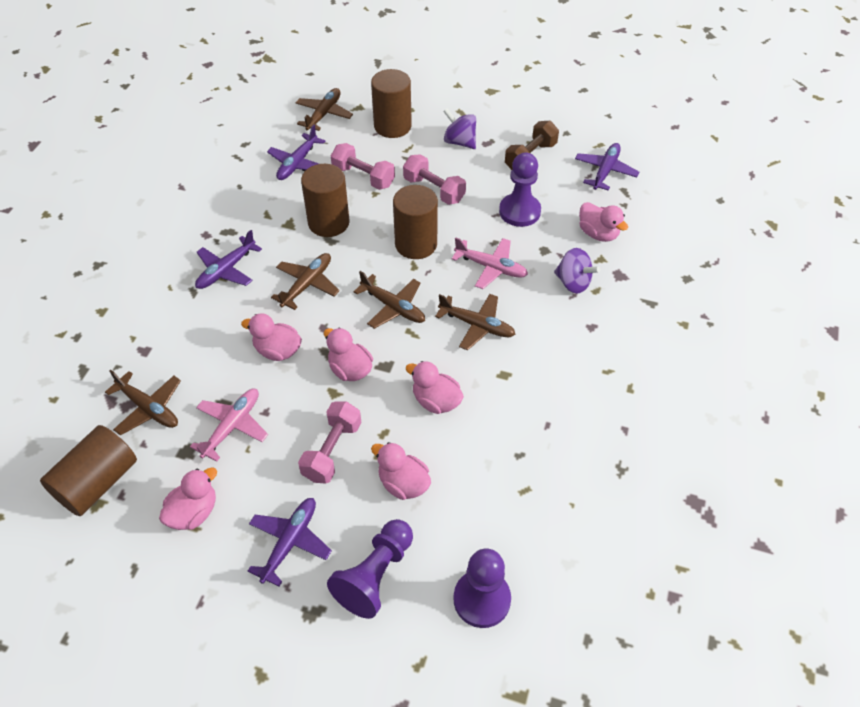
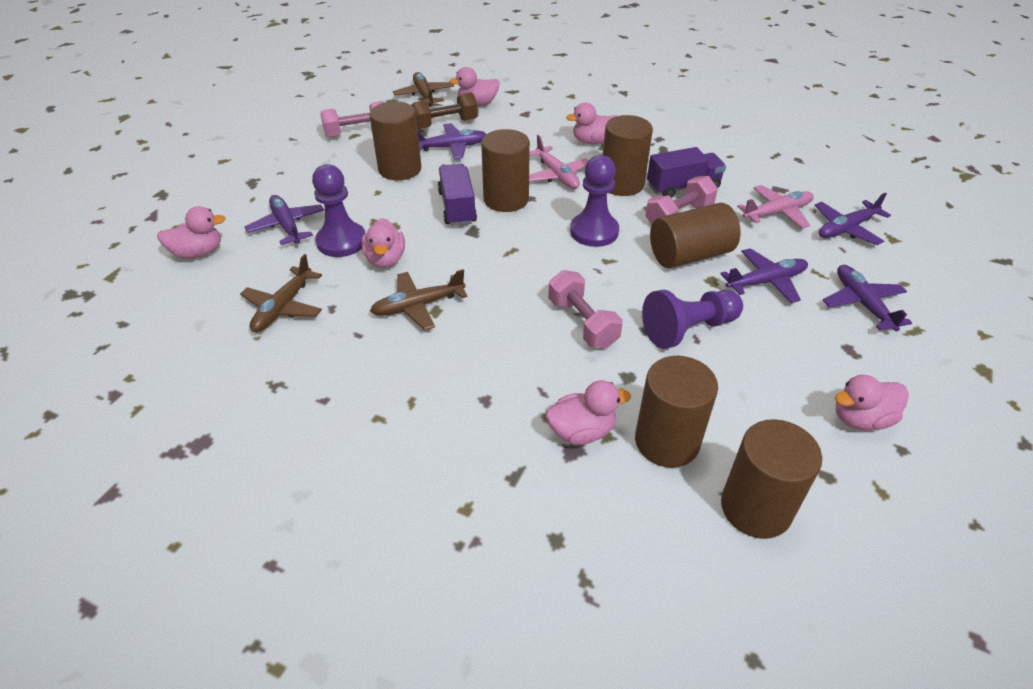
brown cylinder: [40,425,137,516] [301,164,350,237] [371,69,412,138] [393,185,438,259] = 4 -> [369,101,421,180] [481,129,530,212] [603,115,653,196] [635,356,718,468] [650,203,741,268] [721,419,822,539] = 6
brown plane: [105,370,181,435] [271,253,340,310] [296,88,353,131] [354,271,425,329] [435,294,515,350] = 5 -> [240,254,322,332] [370,269,468,330] [393,72,454,107] = 3
purple plane: [195,230,262,289] [248,498,332,587] [267,125,325,180] [575,143,639,191] = 4 -> [245,195,324,245] [418,123,486,159] [721,248,808,303] [815,193,891,245] [823,265,912,332] = 5
purple spinning top: [443,108,476,149] [554,248,600,293] = 2 -> none = 0
purple truck: none = 0 -> [438,164,477,226] [647,147,726,198] = 2

